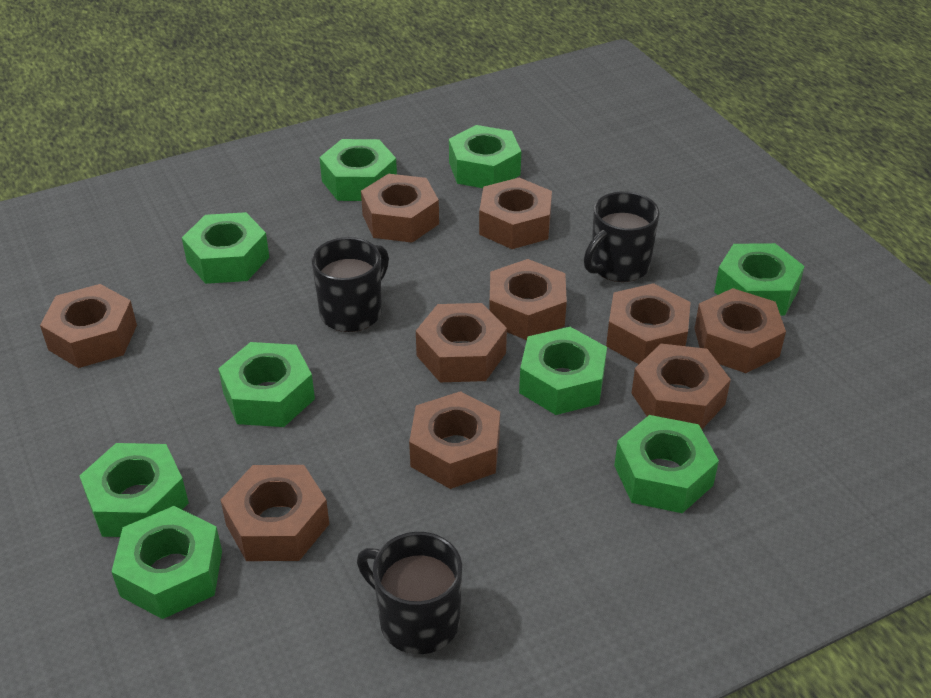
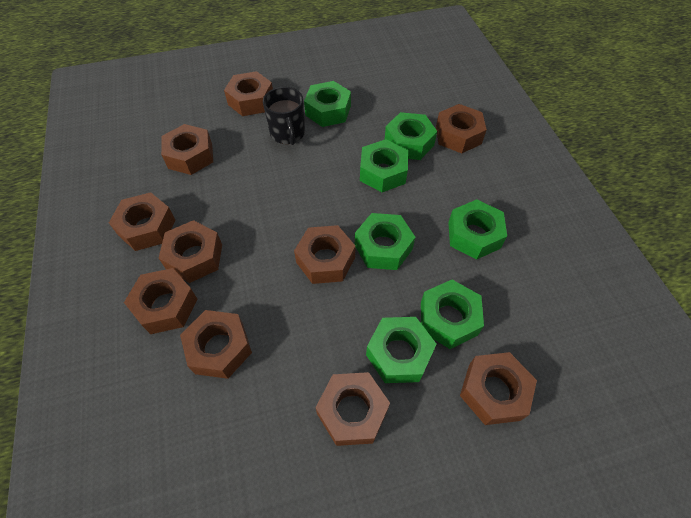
black mug: [312,237,389,332] [357,532,462,654] [584,191,659,282] = 3 -> [263,87,305,145] = 1
green nut: [80,443,189,537] [111,506,222,619] [182,212,269,284] [218,342,315,427] [319,139,397,201] [449,125,521,188] [519,327,607,415] [614,415,719,513] [714,243,804,315] = 9 -> [304,81,351,127] [355,213,415,270] [360,139,408,192] [366,317,436,383] [384,112,437,160] [421,280,484,349] [448,199,507,260] = 7

